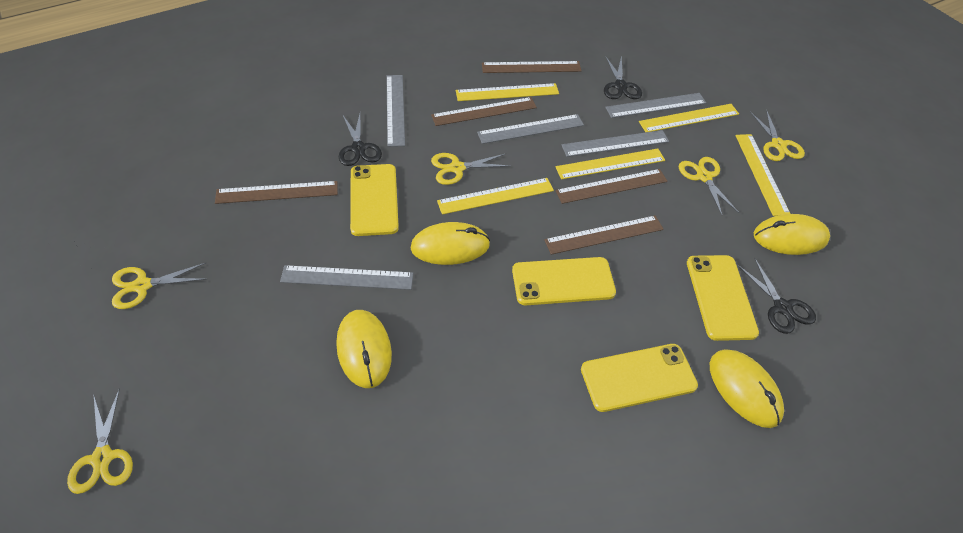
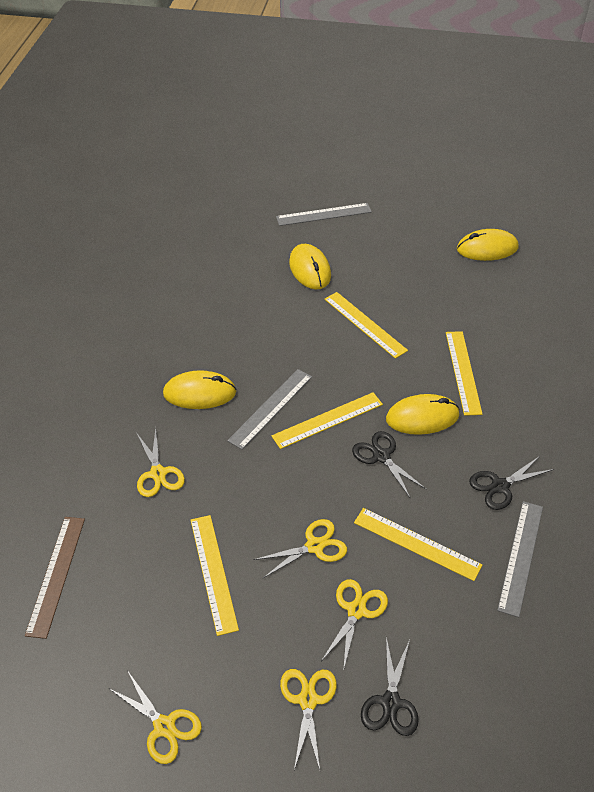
brown ruler: [215,181,338,204] [431,97,537,126] [482,61,581,73] [544,215,663,255] [555,169,667,204] = 5 -> [25,517,85,639] = 1
grey ruler: [280,265,413,290] [387,75,405,147] [477,114,584,144] [562,130,669,157] [605,93,706,118] = 5 -> [227,369,312,450] [276,203,372,226] [497,501,543,617] = 3
yellow phone: [350,164,399,236] [512,257,616,305] [581,344,698,412] [687,255,759,341] = 4 -> none = 0

